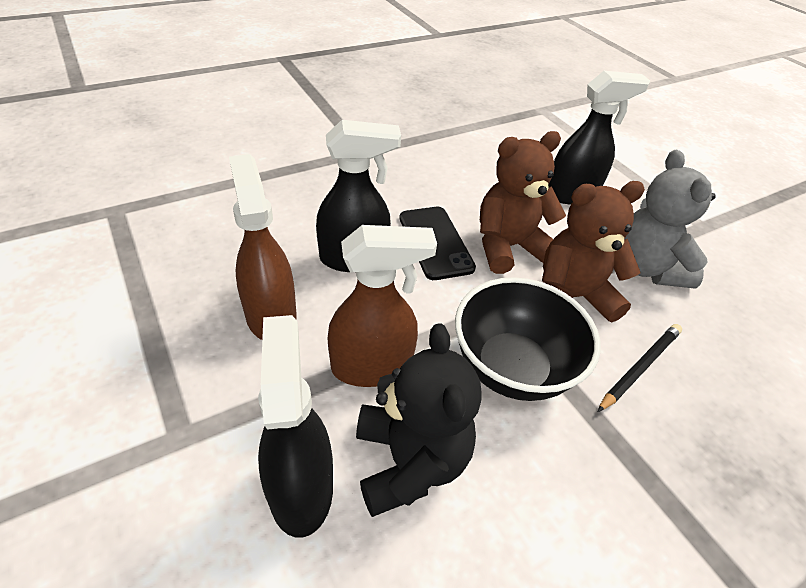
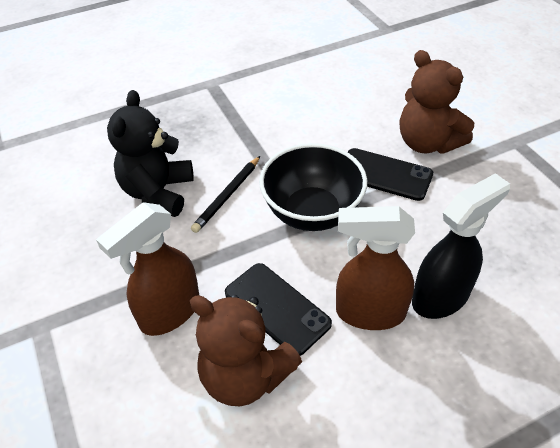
black phone: [399,207,476,280] = 1 -> [225,263,332,356] [348,148,433,201] = 2
black spray bottle: [258,315,333,538] [316,120,401,272] [548,71,650,204] = 3 -> [412,173,510,319] = 1
grey teddy bear: [624,150,716,289] = 1 -> none = 0

